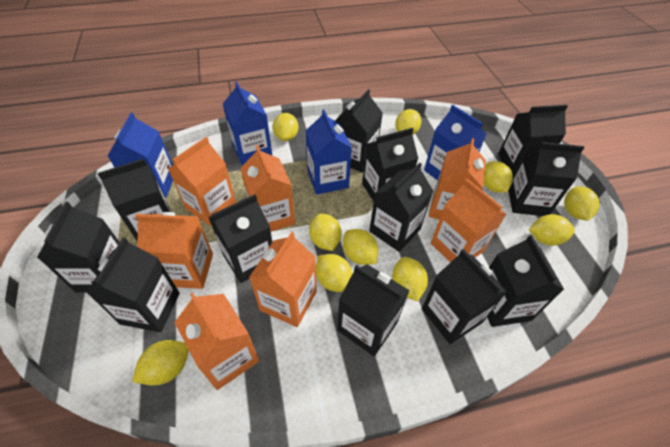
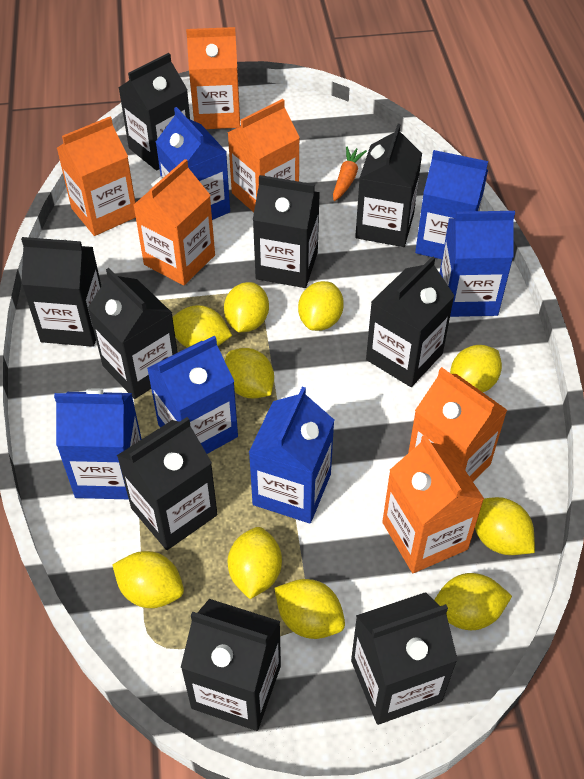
black carton: [37,202,119,293] [86,237,180,332] [98,159,171,242] [209,194,272,283] [335,89,383,173] [337,264,410,356] [362,128,418,202] [369,163,433,252] [422,249,508,344] [487,235,564,327] [498,105,568,176] [508,142,585,216] = 12 -> [21,237,101,347] [88,268,178,399] [117,417,217,550] [118,53,190,171] [181,599,281,731] [253,175,320,288] [351,592,458,725] [355,124,422,247] [366,256,455,387] = 9
blue carton: [108,113,173,198] [223,81,272,165] [306,109,352,195] [424,105,486,180] = 4 -> [54,388,142,499] [147,336,238,454] [156,107,230,220] [249,387,334,523] [415,150,488,259] [440,211,515,317] = 6
orange carrot: none = 0 -> [333,146,367,201] = 1
orange carton: [135,212,213,289] [168,137,236,226] [174,292,259,390] [240,145,295,231] [249,232,317,327] [429,138,486,219] [431,179,506,263] = 7 -> [57,117,136,236] [134,159,215,285] [186,27,240,129] [228,99,300,212] [382,435,484,573] [408,367,507,481] = 6

